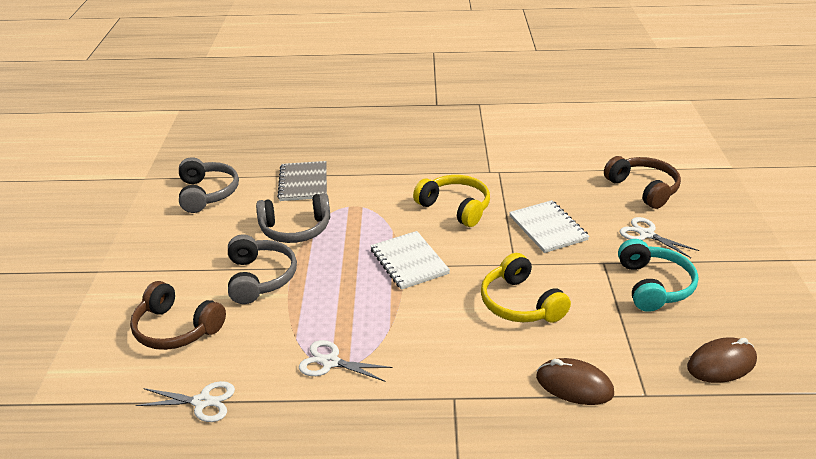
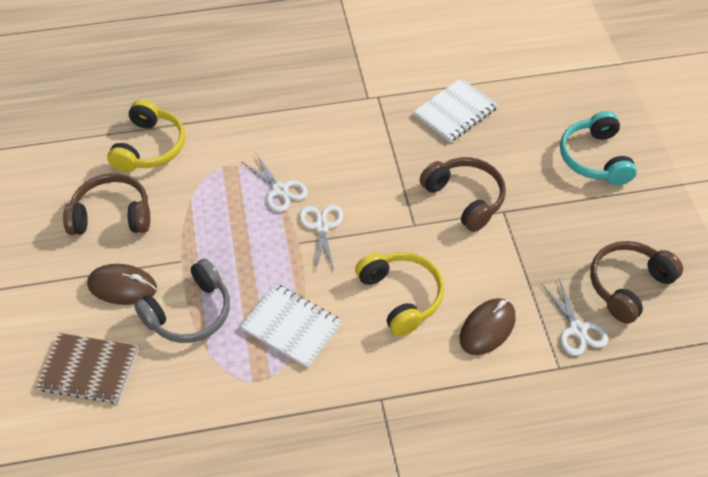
brown headphones: [130,281,226,350] [604,156,681,209] = 2 -> [63,173,150,235] [420,157,506,232] [590,241,683,324] = 3
brown notebook: none = 0 -> [36,333,139,404] = 1
grey headphones: [179,157,239,213] [228,234,297,304] [256,193,330,243] = 3 -> [134,259,230,343] = 1
grey notebook: [277,161,327,201] = 1 -> none = 0

